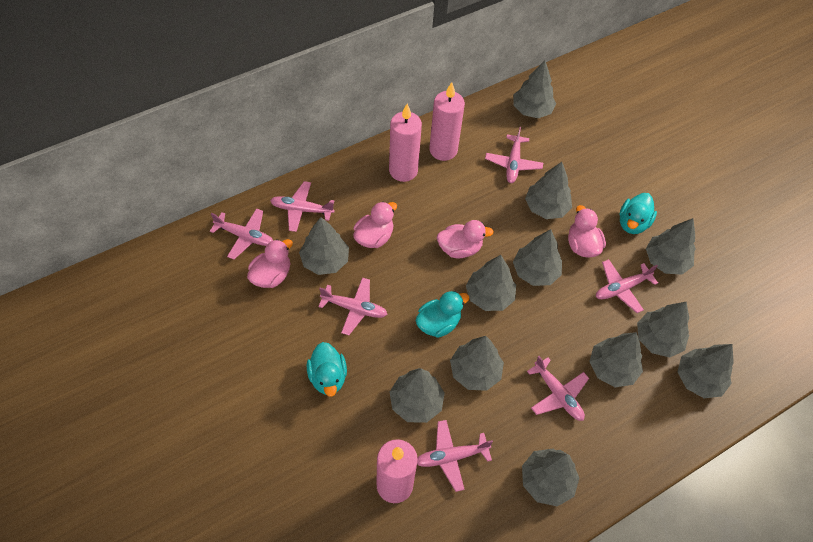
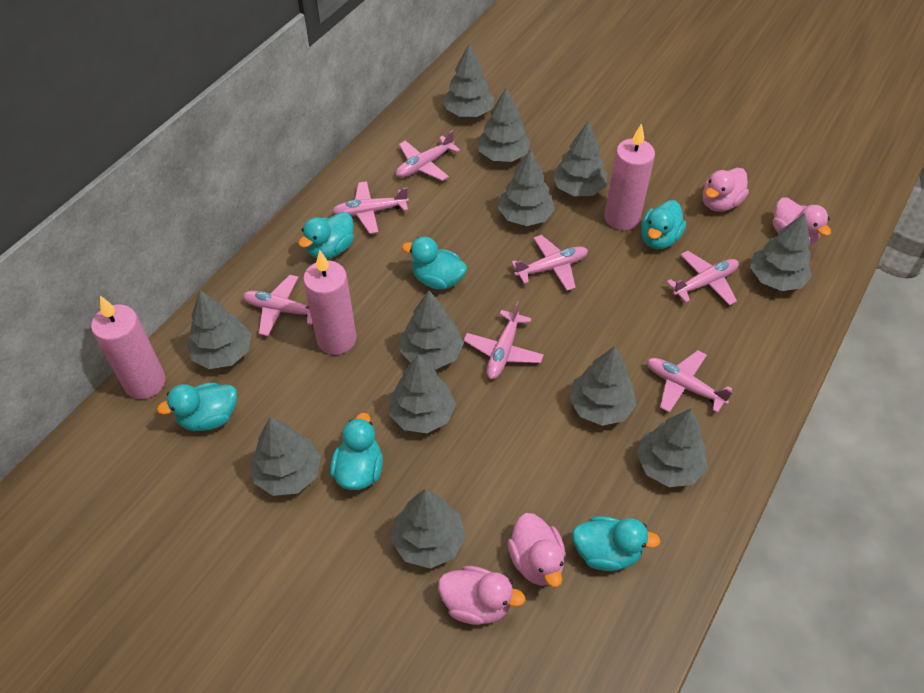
turquoise duck: [307,342,347,397] [415,291,469,338] [619,193,657,234] = 3 -> [157,383,237,431] [298,212,354,259] [330,413,383,490] [402,237,467,290] [572,516,661,571] [641,200,686,249] = 6

